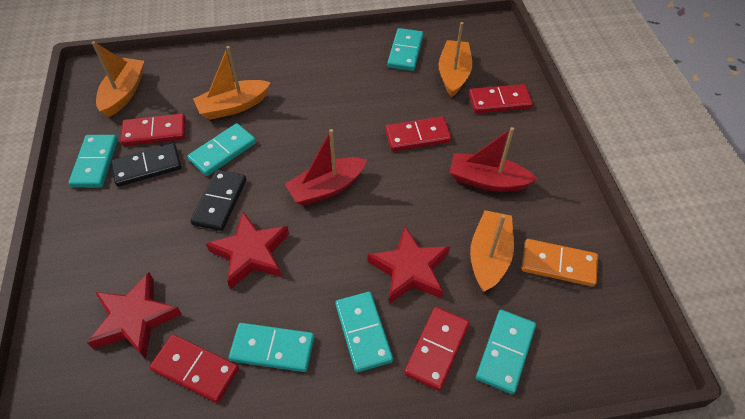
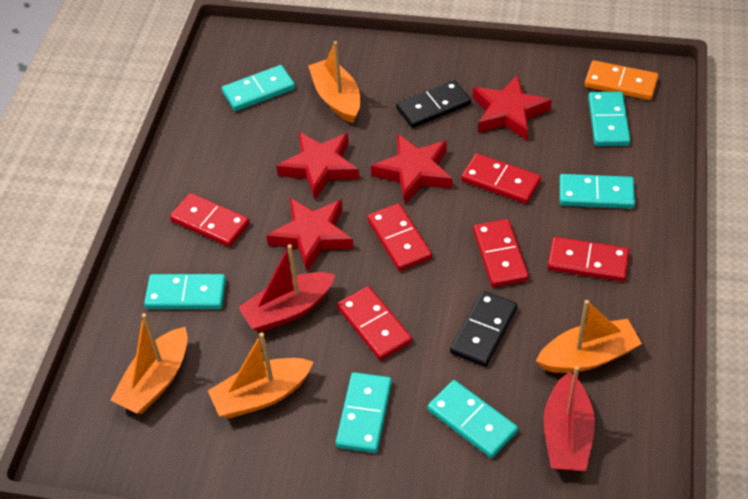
red domino: [120,114,186,146] [150,334,239,403] [385,117,452,151] [404,307,470,391] [469,84,533,113] = 5 -> [170,193,250,247] [337,286,412,360] [367,203,432,271] [461,153,541,204] [473,219,529,287] [547,237,629,282] = 6
red star: [87,273,182,359] [206,212,289,289] [367,226,450,304] = 3 -> [266,198,354,271] [276,132,359,199] [371,134,452,204] [473,74,552,140] = 4

